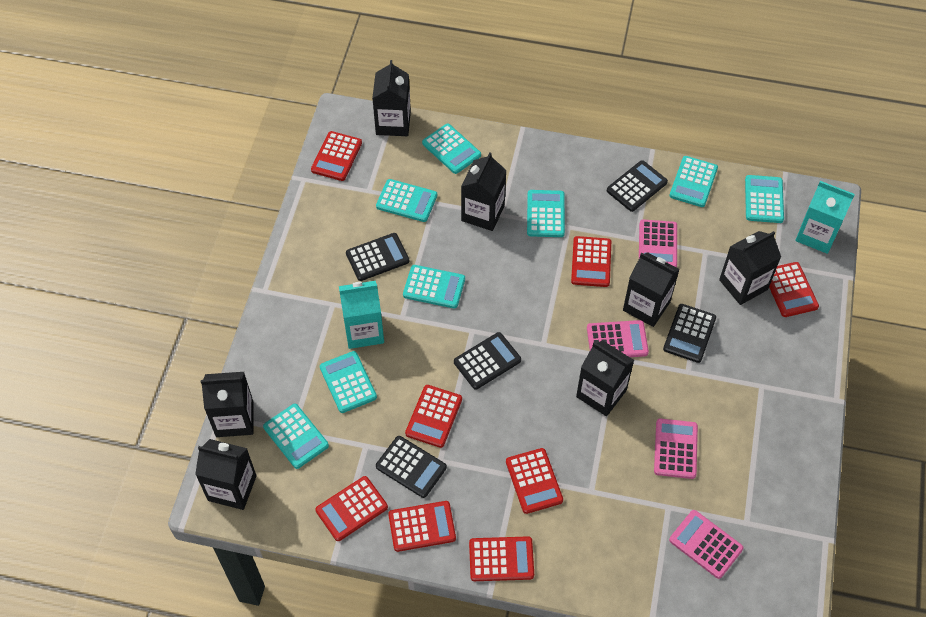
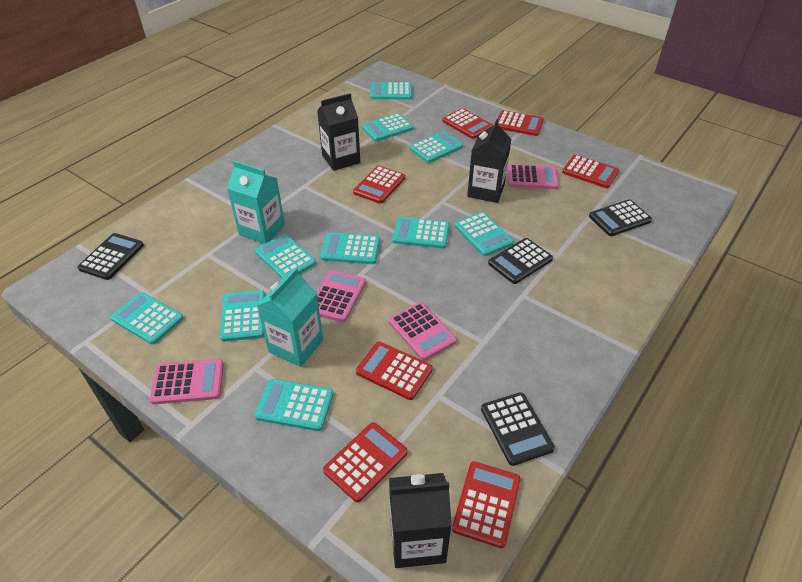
black calculator: [346,233,409,281] [376,436,447,498] [454,332,521,390] [607,160,668,212] [663,304,716,363] = 5 -> [77,233,144,280] [481,392,555,466] [488,238,553,284] [589,199,652,236] = 4
black carton: [195,439,257,510] [201,372,254,437] [372,60,411,136] [461,153,507,231] [576,340,634,416] [623,252,680,327] [719,231,781,305] = 7 -> [317,93,360,171] [389,473,452,568] [467,119,511,203] = 3
red calculator: [311,131,362,181] [315,476,388,541] [388,501,456,552] [405,385,462,448] [469,536,534,581] [506,448,563,514] [571,236,611,287] [769,262,819,317] = 8 -> [323,422,407,502] [353,166,405,204] [356,341,433,400] [442,108,493,139] [452,461,521,548] [498,110,544,136] [562,155,619,188] = 7
turquoise calculator: [263,404,329,469] [320,351,377,413] [376,179,437,222] [403,265,465,309] [422,124,481,174] [527,190,565,237] [669,156,718,207] [745,175,784,223] = 8 -> [110,292,183,344] [220,290,265,342] [254,379,333,431] [255,234,316,278] [320,232,380,264] [362,113,413,141] [370,82,412,100] [392,217,450,249] [410,131,463,163] [455,212,514,256] = 10

